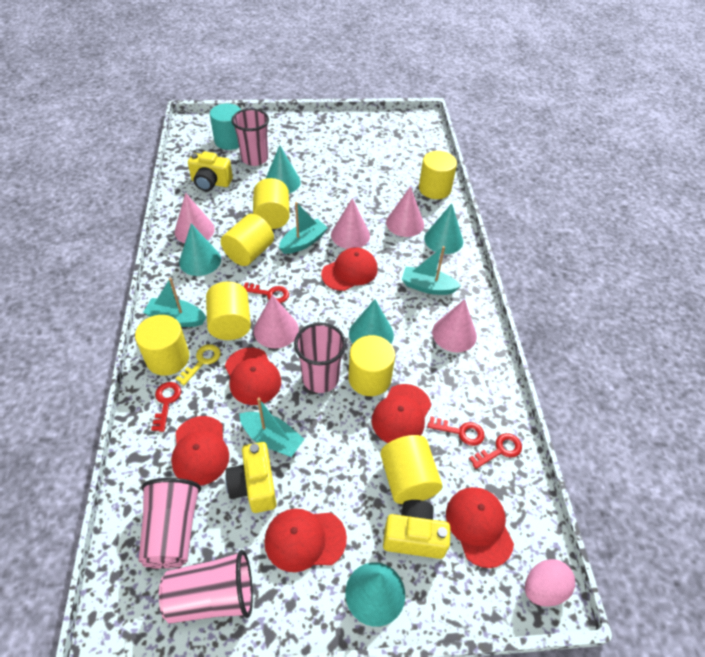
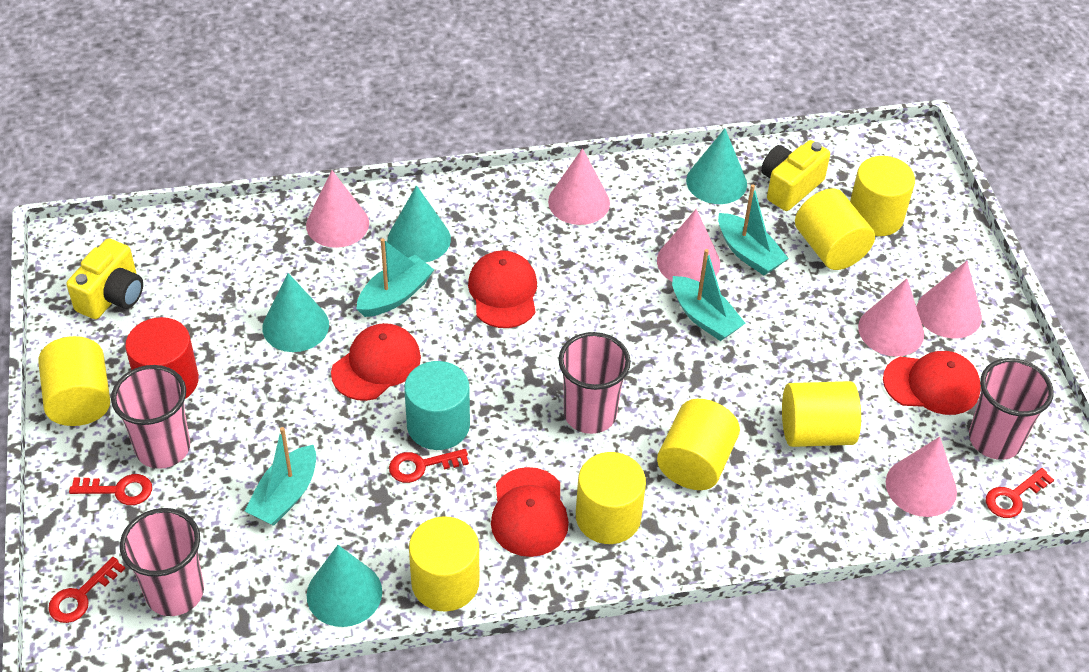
pink cone: [175,193,215,243] [254,295,299,348] [331,198,370,249] [386,187,424,237] [432,299,477,353] = 5 -> [306,170,369,248] [548,148,610,225] [657,209,720,282] [858,278,924,357] [886,437,957,517] [917,261,982,338] = 6
pink egg: [525,559,575,607] = 1 -> none = 0
red cap: [171,416,229,486] [225,348,281,405] [264,509,347,572] [321,247,378,291] [372,384,431,443] [446,487,514,568] = 6 -> [331,323,421,401] [468,250,537,328] [491,467,569,557] [883,351,981,415] = 4
red cylinder: none = 0 -> [125,317,199,399] = 1
turquoise cone: [179,224,221,276] [266,145,301,193] [345,562,405,627] [349,299,394,343] [424,203,463,254] = 5 -> [262,273,329,352] [307,545,382,627] [388,185,451,262] [686,128,747,204] = 4
yellow camera: [188,151,233,191] [226,442,277,513] [383,500,451,559] = 3 -> [66,238,143,319] [761,140,830,211] = 2
yellow key: [175,344,221,385] = 1 -> none = 0

